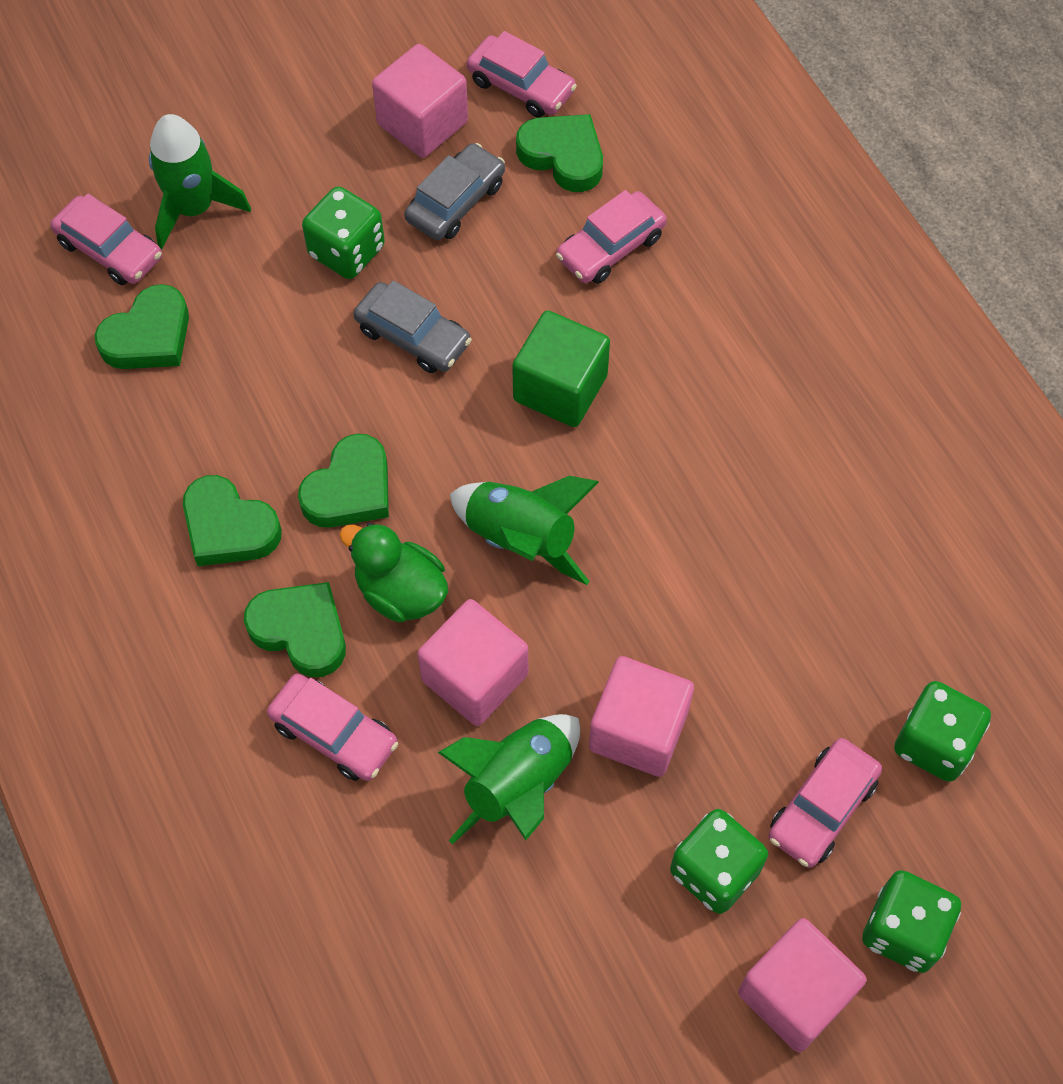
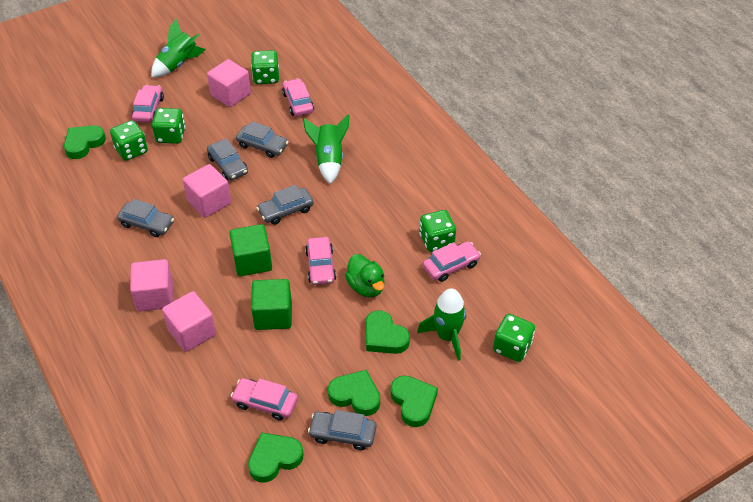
green cube: [512,310,610,427] = 1 -> [230,224,272,276] [251,279,292,330] = 2
green dice: [302,186,385,279] [670,809,768,914] [862,870,961,973] [894,681,991,782] = 4 -> [110,120,148,161] [152,108,186,144] [251,50,279,84] [419,210,456,252] [493,314,535,362] = 5
grey car: [353,280,472,373] [404,143,505,240] = 2 -> [117,199,174,237] [207,138,248,180] [236,121,288,158] [257,185,314,225] [308,410,376,450] = 5

